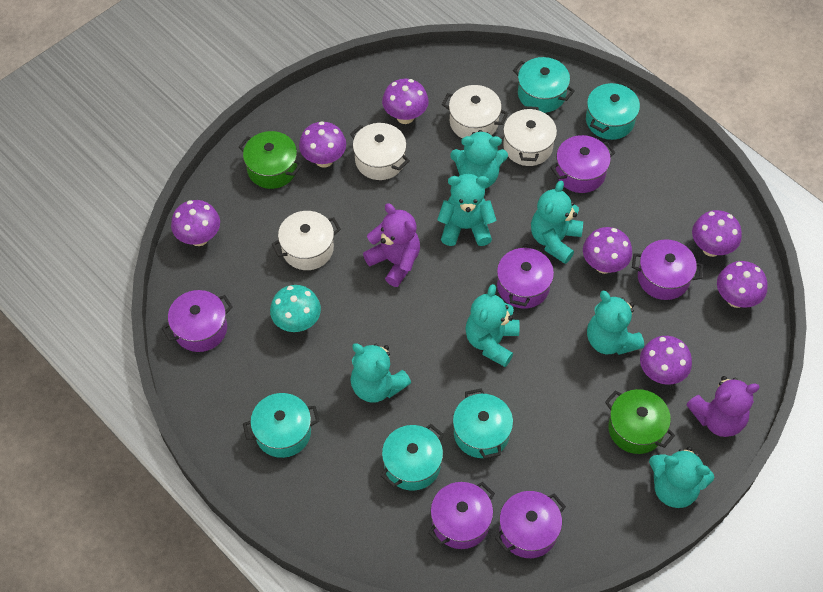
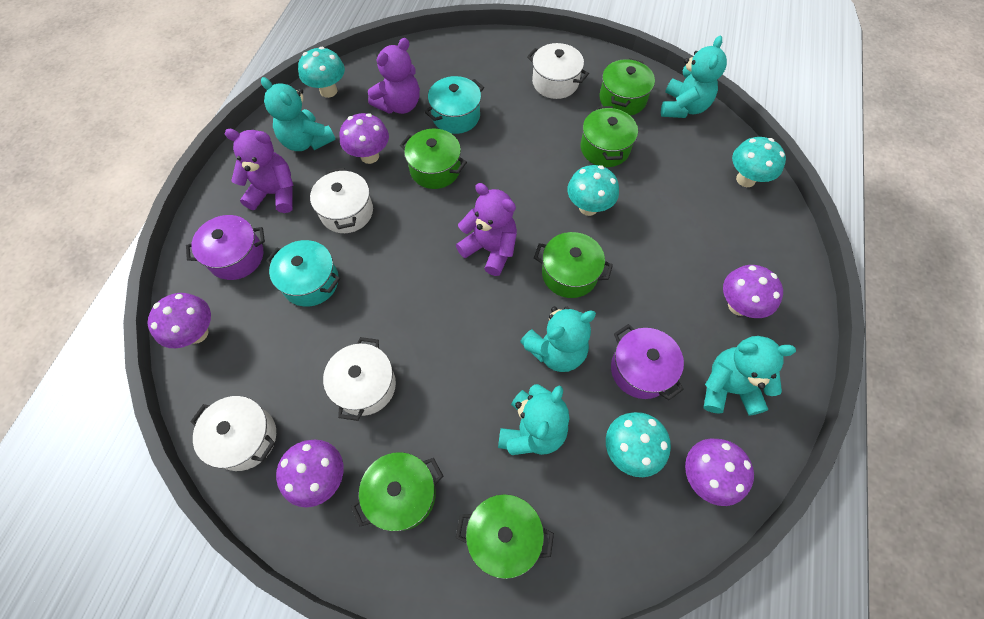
green pot: [239,131,303,189] [605,389,675,454] = 2 -> [351,452,443,532] [400,129,467,189] [455,494,554,579] [534,232,613,298] [581,106,638,167] [600,58,655,116] = 6
purple mushroom: [171,200,220,246] [299,121,346,168] [382,79,429,124] [583,227,632,274] [640,336,692,385] [692,210,742,257] [717,261,767,308] = 7 -> [148,293,211,348] [276,440,344,507] [340,113,389,164] [685,438,754,506] [723,265,783,318] = 5
purple pot: [162,290,233,352] [428,482,495,549] [495,491,566,558] [497,244,554,309] [550,135,616,193] [632,239,703,300] = 6 -> [186,215,265,280] [611,324,684,400] = 2
purple teddy bear: [363,204,420,287] [686,376,760,437] = 2 -> [225,129,294,213] [368,38,420,114] [456,183,517,276] = 3
turquoise mushroom: [270,285,321,332] = 1 -> [298,47,345,98] [567,165,619,216] [606,412,671,477] [732,137,786,187] = 4
turquoise pot: [243,393,319,458] [381,424,444,491] [453,388,513,459] [513,57,575,113] [586,82,640,140] = 5 -> [266,240,340,307] [424,76,484,134] = 2
turquoise teddy bear: [350,343,411,403] [437,174,496,246] [450,130,508,189] [465,284,520,367] [531,181,583,264] [587,291,644,355] [649,447,714,508] = 7 -> [261,77,336,151] [498,384,569,455] [520,307,596,372] [661,36,727,118] [704,336,796,416] = 5

